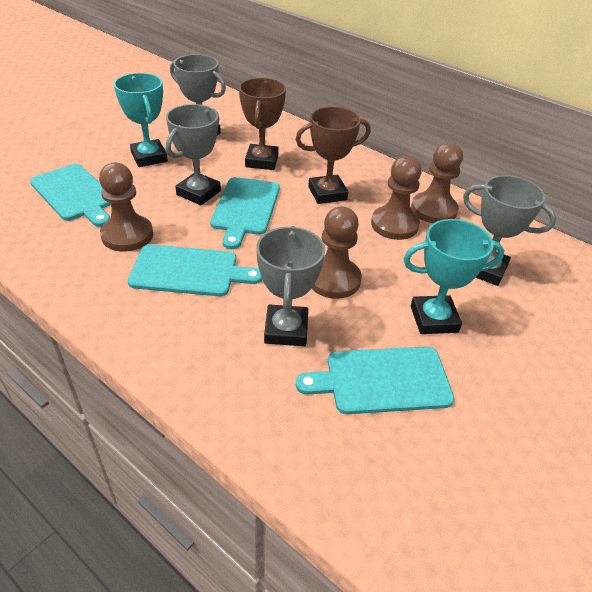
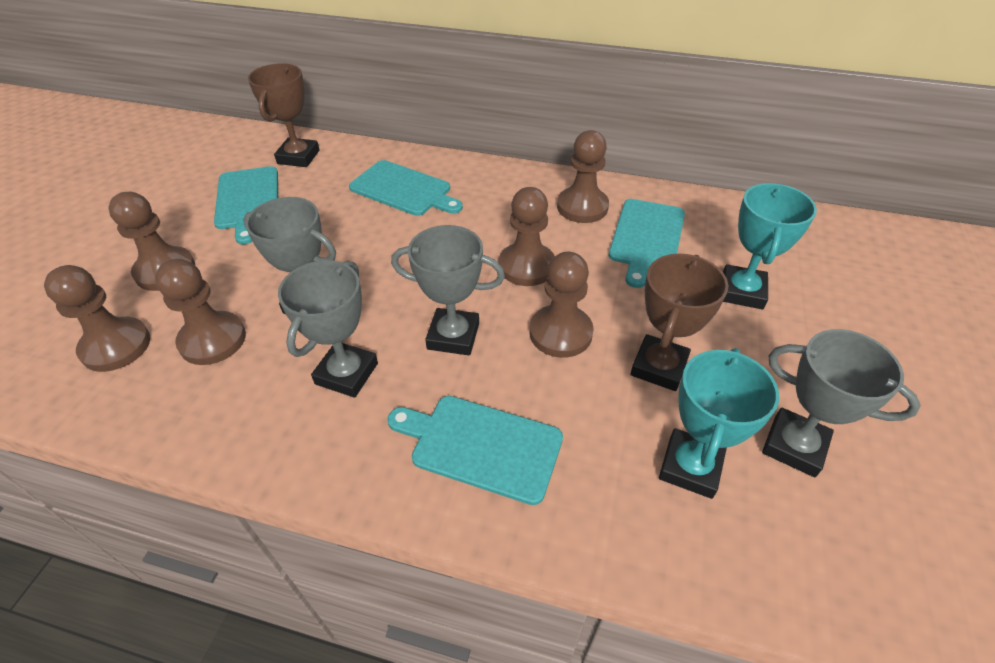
brown pawn: [99,163,153,252] [312,207,362,299] [371,156,422,240] [411,142,463,223] = 4 -> [44,265,150,372] [108,192,195,291] [155,259,246,365] [499,187,555,286] [529,252,594,358] [557,130,609,223] = 6

